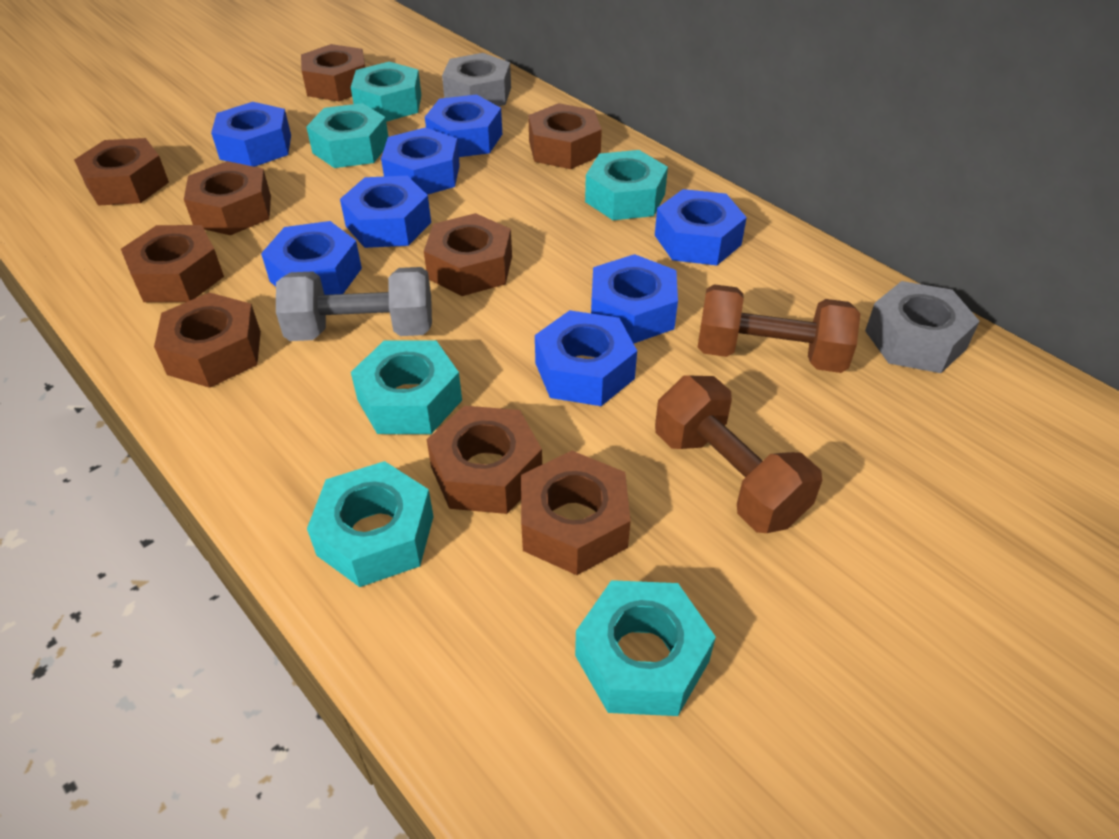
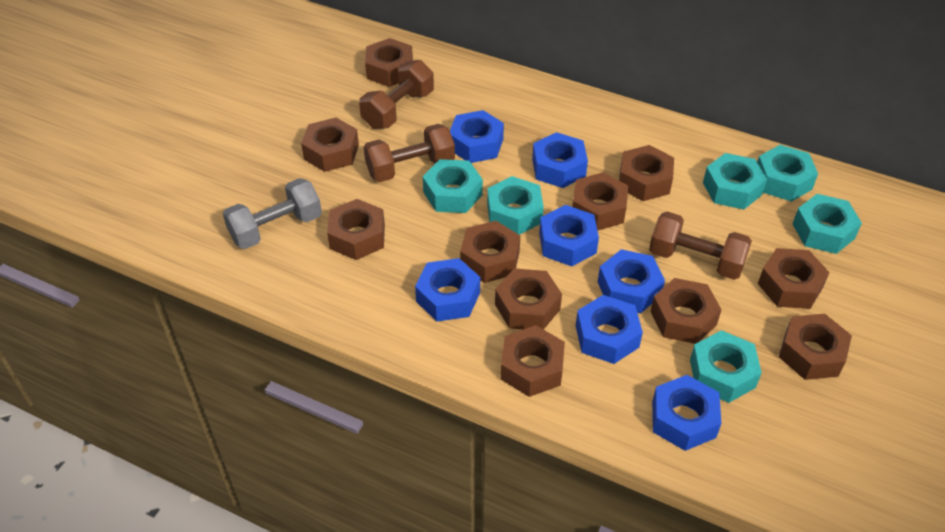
blue nut: [211,102,291,167] [261,221,362,295] [340,176,431,248] [381,127,460,195] [425,95,502,157] [535,310,637,406] [591,254,678,344] [655,189,747,265] = 8 -> [415,258,480,321] [450,110,504,163] [532,132,588,188] [539,205,599,266] [576,295,643,364] [598,249,665,313] [652,375,722,451] = 7
brown dumbbell: [655,376,822,533] [698,284,860,373] = 2 -> [359,60,434,129] [364,124,455,182] [649,212,752,280] = 3
brown nut: [74,138,169,206] [121,225,224,302] [154,292,261,388] [184,161,271,235] [301,44,365,101] [424,213,512,296] [427,406,542,514] [521,451,631,575] [528,103,602,169] = 9 -> [301,118,359,172] [327,199,385,260] [365,38,413,87] [460,221,520,283] [495,268,562,330] [501,325,565,397] [572,172,628,231] [619,145,674,201] [651,278,722,344] [758,248,830,309] [779,314,852,380] = 11
grey nut: [442,53,511,106] [865,281,980,373] = 2 -> none = 0

